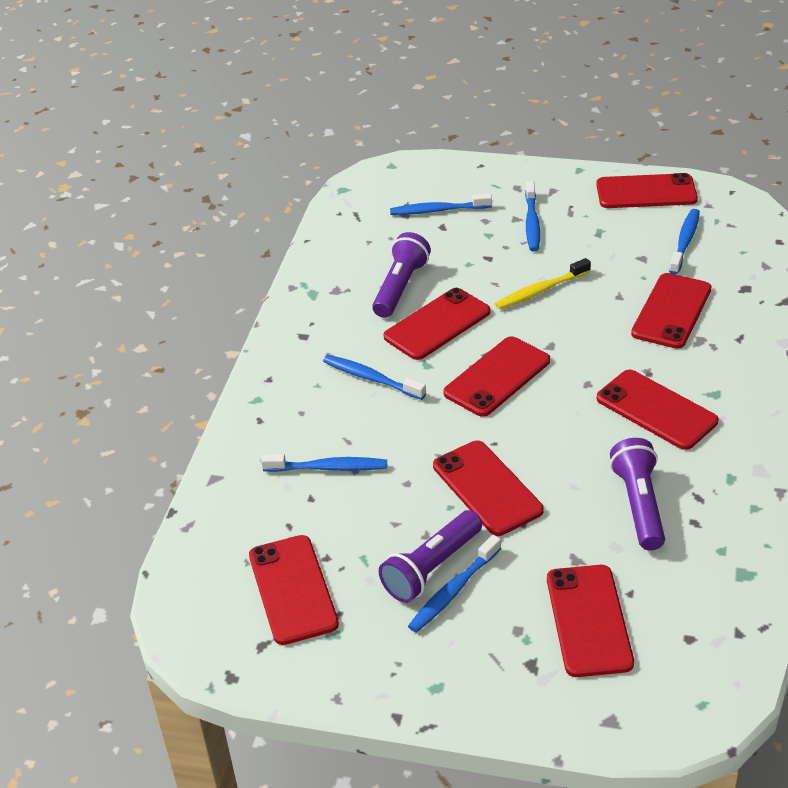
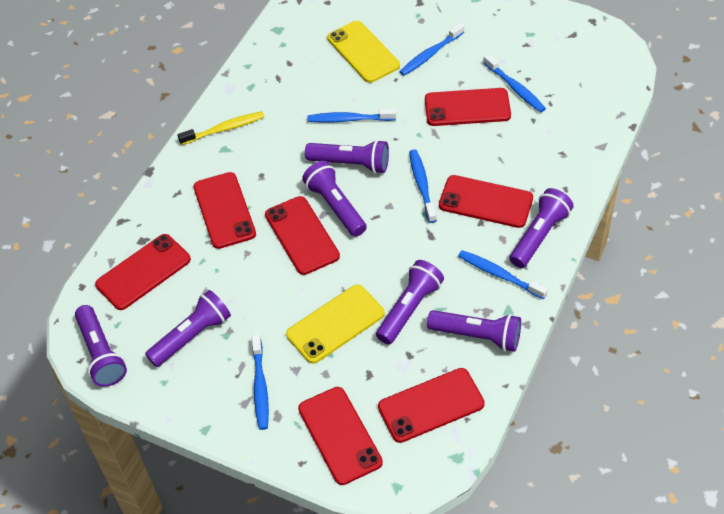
purple flashlight: [372,232,431,318] [378,510,482,603] [610,438,665,550] = 3 -> [75,305,127,387] [145,290,231,367] [302,161,367,237] [305,140,389,174] [376,260,444,345] [427,310,521,352] [510,188,573,268] = 7
red phone: [249,535,339,645] [383,288,490,360] [433,441,544,536] [443,336,550,417] [547,565,634,677] [596,173,698,208] [597,370,718,450] [631,273,712,349] = 8 -> [95,234,191,310] [193,172,256,249] [265,196,340,275] [298,387,383,485] [378,368,485,443] [425,88,511,126] [439,175,533,228] = 7
yellow phone: none = 0 -> [286,285,385,364] [327,21,400,83] = 2

